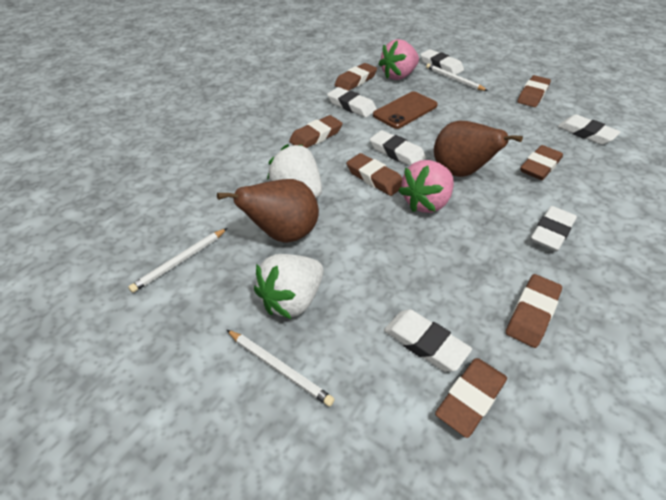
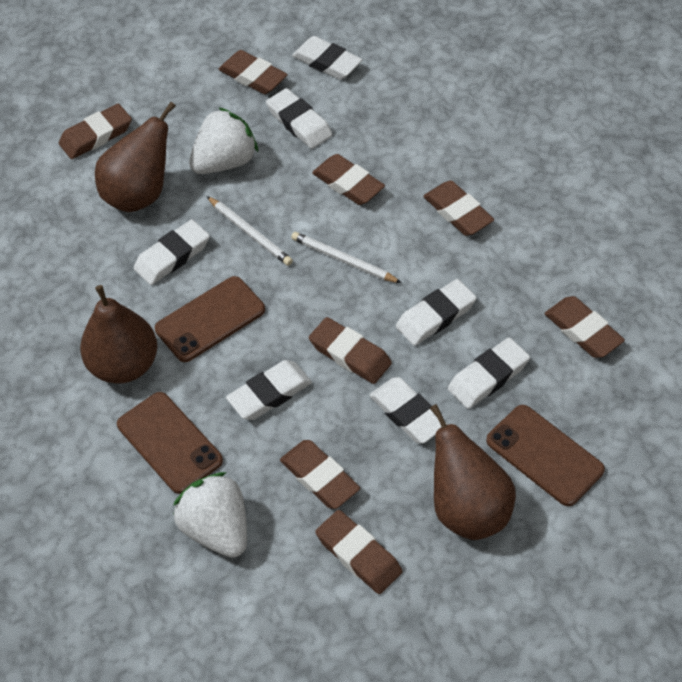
brown eraser: [289,115,343,148] [335,63,377,91] [346,153,402,196] [435,358,507,438] [506,274,562,348] [517,75,551,107] [520,145,563,180] = 7 -> [59,103,132,159] [219,50,288,94] [280,440,360,509] [309,317,392,384] [312,154,385,205] [315,510,403,594] [423,180,494,236] [545,296,625,358] = 8
brown pear: [217,179,319,243] [434,120,523,177] = 2 -> [80,285,157,384] [95,102,176,212] [430,404,516,540] = 3
brown phone: [373,91,438,129] = 1 -> [117,392,223,494] [155,276,265,362] [486,405,605,506] = 3
pink strawberry: [379,39,419,80] [398,160,454,213] = 2 -> none = 0
white eraser: [327,87,377,118] [370,130,426,166] [384,309,472,372] [420,49,464,75] [531,206,577,252] [558,115,621,145] = 6 -> [134,219,210,285] [226,360,312,420] [266,88,332,149] [292,36,362,80] [369,377,448,443] [396,279,476,346] [448,337,530,409] = 7
white pencil: [128,228,227,293] [227,330,335,407] [426,64,488,91] = 3 -> [207,196,293,266] [291,232,401,283] = 2

